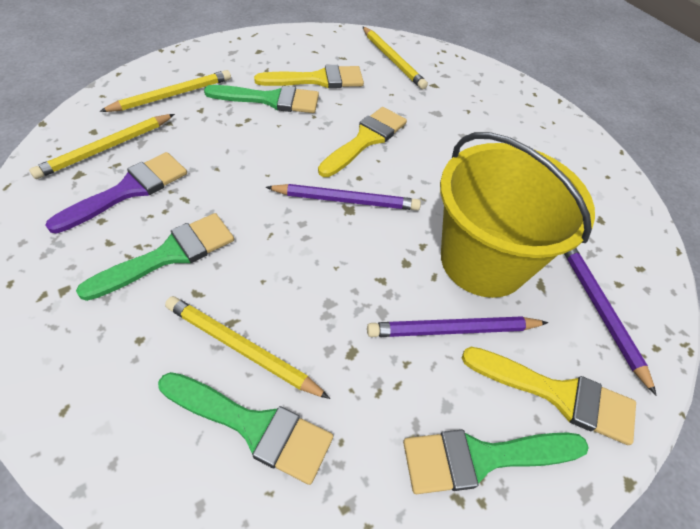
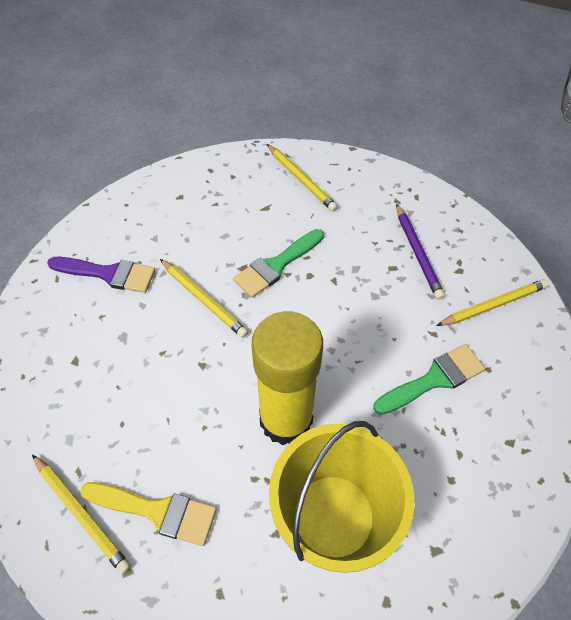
green brush: [76,213,234,301] [158,372,333,485] [204,85,319,113] [403,430,589,494] = 4 -> [233,229,324,298] [373,344,485,415] = 2
purple pencil: [266,184,421,210] [367,316,548,337] [564,248,657,396] = 3 -> [396,204,445,300] = 1
yellow brush: [254,65,364,88] [318,107,407,177] [462,347,636,445] = 3 -> [80,482,216,546] = 1
yellow glue stick: none = 0 -> [252,311,323,445] = 1

